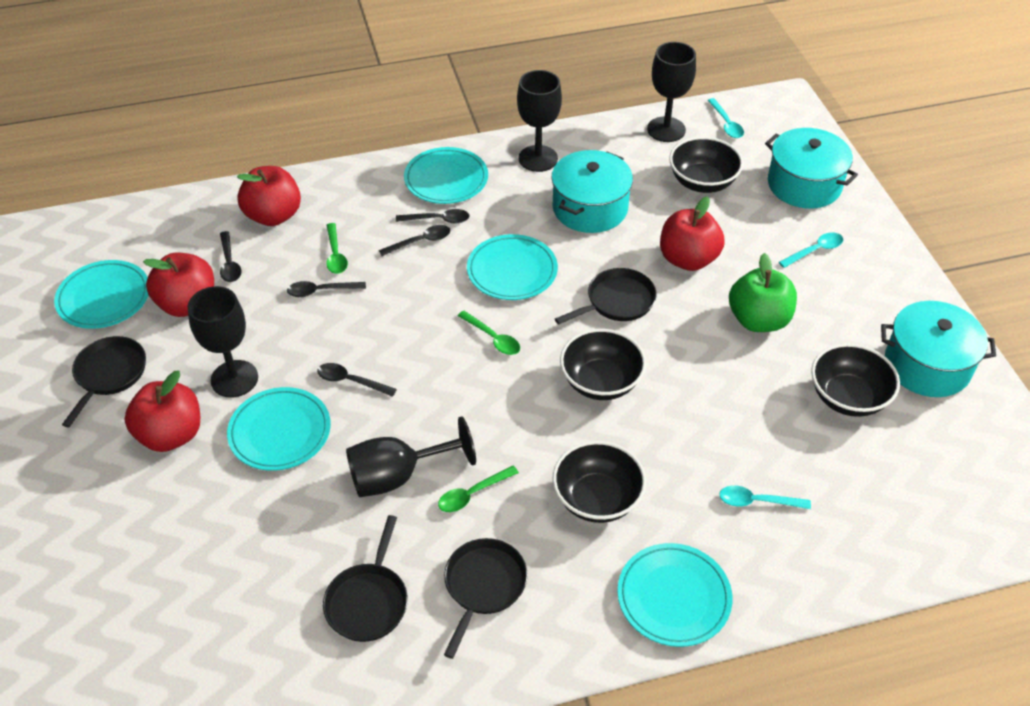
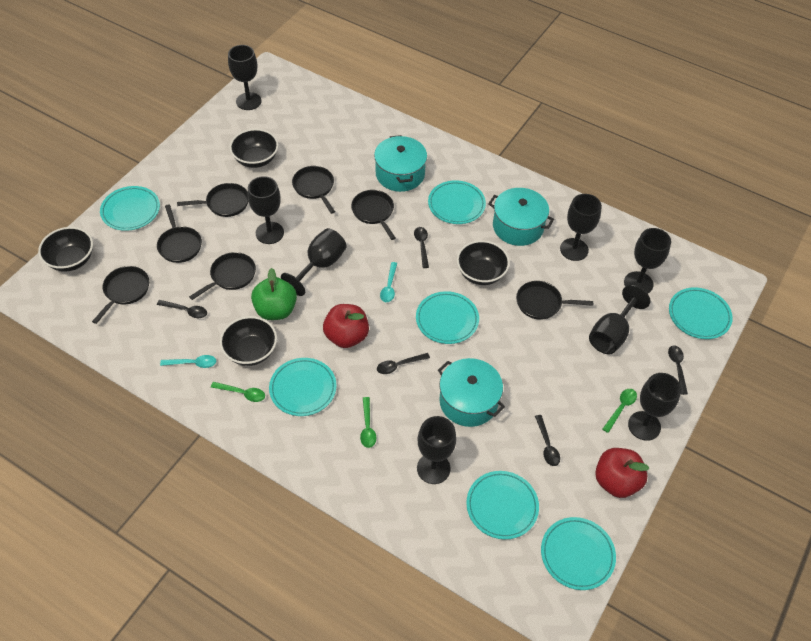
black goblet: [187,286,258,398] [346,417,476,497] [517,70,562,172] [647,42,696,142] = 4 -> [228,45,261,110] [248,176,284,244] [281,228,347,296] [417,416,456,484] [560,194,602,261] [589,285,651,354] [624,228,671,294] [628,373,681,441] = 8
black pan: [62,336,146,427] [323,515,408,642] [444,538,528,659] [555,268,657,324] = 4 -> [92,266,149,324] [157,204,202,263] [177,183,249,217] [189,252,256,300] [292,166,335,214] [351,190,396,240] [516,281,593,320] = 7
red apple: [125,370,200,452] [143,253,214,317] [237,166,301,226] [660,196,725,271] = 4 -> [323,304,369,348] [595,448,649,498] = 2
turquoise plate: [54,260,149,329] [227,387,331,471] [404,147,488,204] [467,234,558,300] [617,543,733,647] = 5 -> [100,186,160,231] [269,358,337,416] [416,291,479,344] [428,180,486,224] [466,471,539,539] [541,517,616,590] [669,287,733,339] = 7
turquoise spoon: [708,98,744,138] [719,485,811,509] [779,232,843,268] = 3 -> [160,355,216,368] [380,262,397,302] = 2

